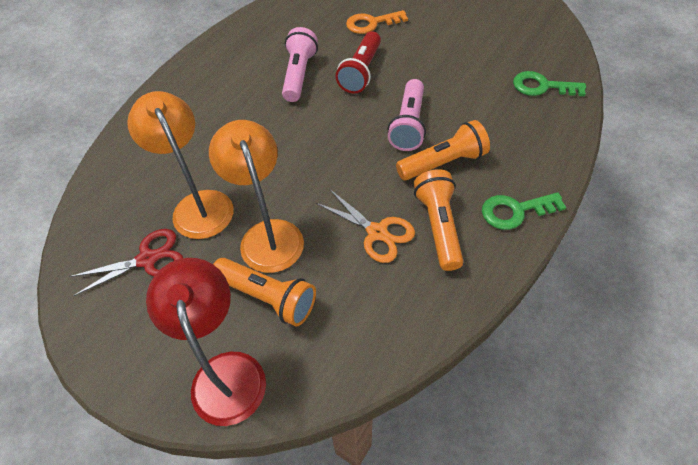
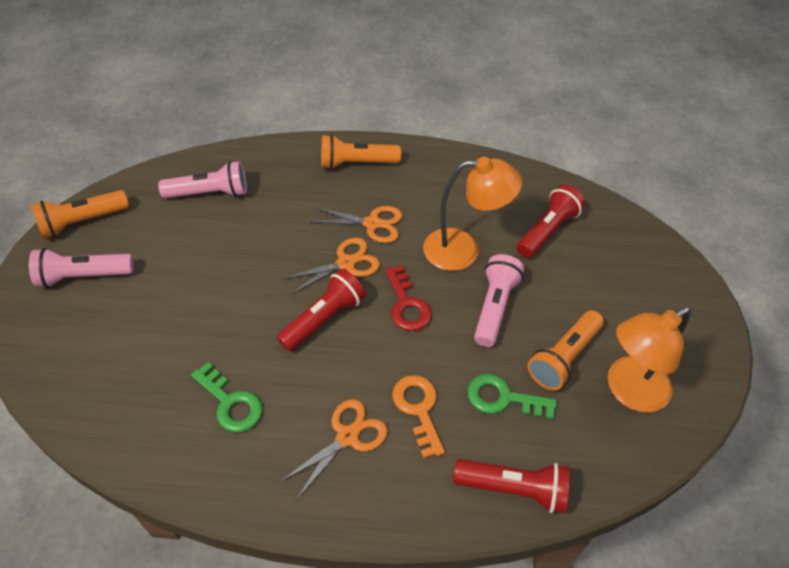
orange scissors: [316,189,415,263] = 1 -> [280,399,388,500] [282,237,380,295] [309,206,402,243] = 3
pink flashlight: [282,27,318,102] [388,79,426,151] = 2 -> [29,248,134,288] [158,161,247,199] [474,254,524,347] = 3
red flashlight: [335,31,381,94] = 1 -> [277,269,366,352] [453,459,570,513] [517,185,585,258] = 3
red key: none = 0 -> [385,265,432,331] = 1
red lamp: [146,258,266,426] = 1 -> none = 0
red scissors: [69,229,183,296] = 1 -> none = 0

